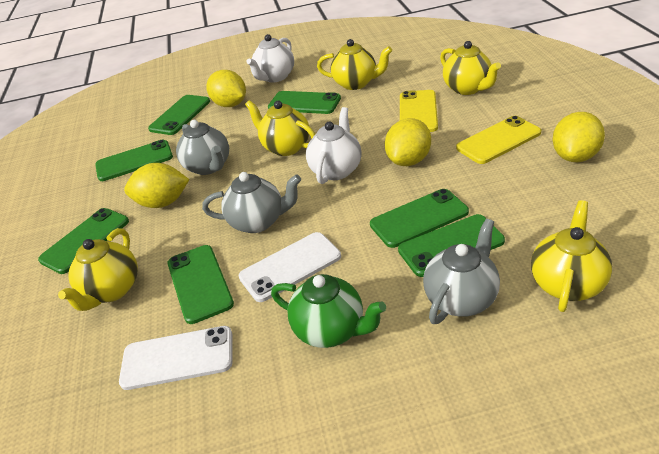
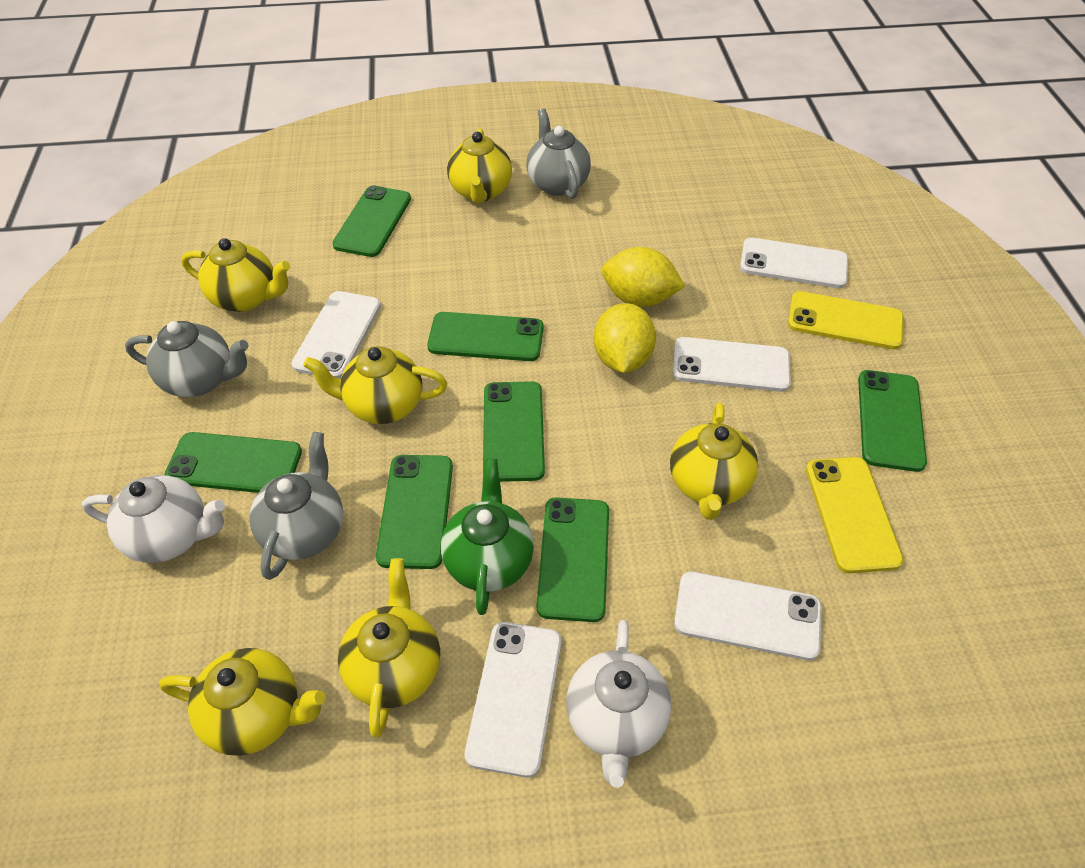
white phone: [119,326,233,390] [239,232,341,302] = 2 -> [291,291,381,379] [465,622,562,777] [673,337,791,392] [674,571,822,661] [740,238,848,288] = 5
yellow lemon: [124,163,189,208] [206,70,246,107] [385,118,431,166] [553,112,605,162] = 4 -> [593,303,656,373] [602,247,685,307] = 2
yellow teapot: [58,228,138,311] [245,100,315,156] [317,39,392,90] [440,41,501,95] [531,200,612,312] = 5 -> [159,648,326,756] [181,238,290,312] [303,346,447,424] [338,558,440,738] [447,129,512,204] [670,403,758,520] = 6

